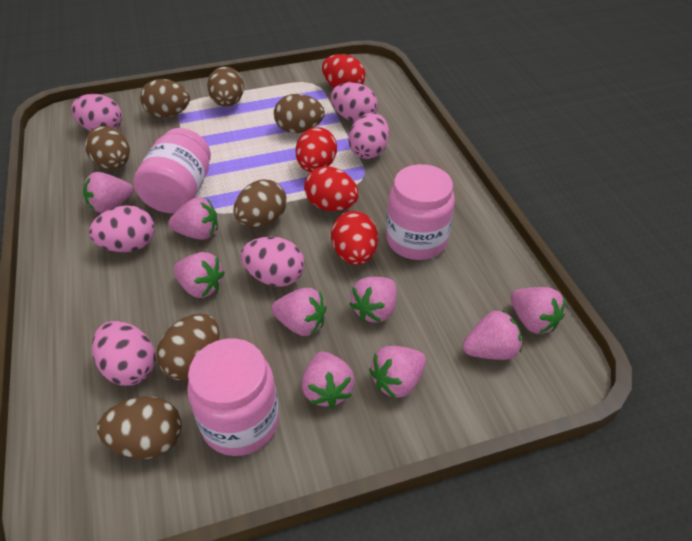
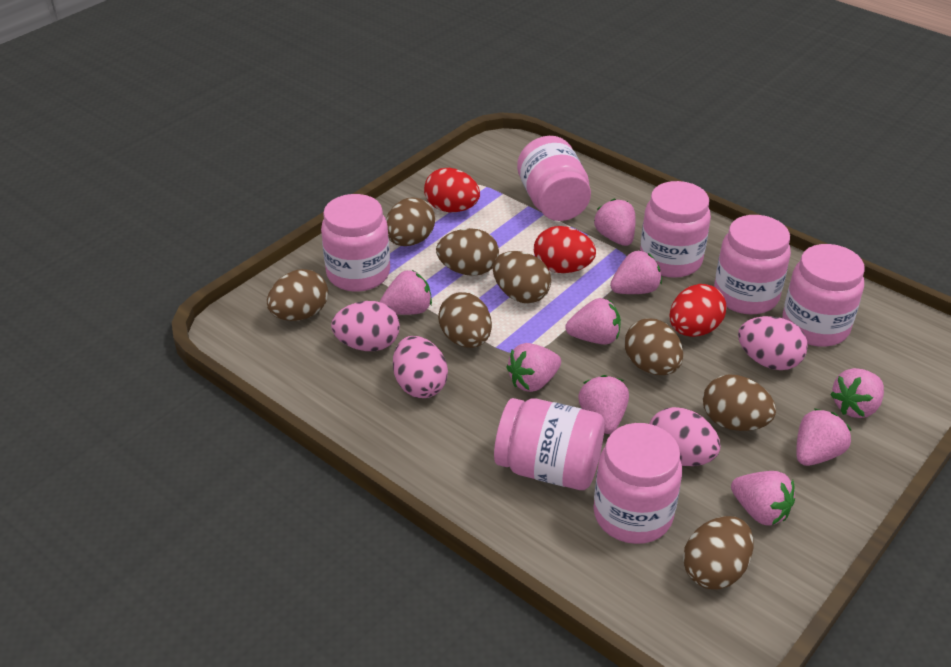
brown egg: [85,126,130,170] [97,397,182,459] [140,79,190,117] [156,313,220,381] [207,67,244,107] [233,179,287,227] [274,94,325,133] = 7 -> [267,269,328,321] [386,197,435,246] [436,228,499,276] [438,292,492,348] [492,251,551,303] [624,318,683,375] [683,516,753,590] [703,374,776,431] = 8
pink egg: [71,94,122,131] [89,205,155,252] [92,321,156,386] [241,237,305,287] [331,82,378,122] [348,113,389,159] = 6 -> [331,301,400,351] [393,336,448,398] [649,407,721,466] [738,316,808,370] = 4
pink jar: [133,128,211,213] [187,338,279,456] [386,164,455,260] = 3 -> [321,194,390,292] [494,398,605,490] [517,136,591,221] [593,423,682,544] [640,181,711,278] [714,215,791,315] [782,244,865,347] = 7
red egg: [296,127,337,172] [304,166,359,211] [322,54,366,88] [331,211,378,265] = 4 -> [424,168,480,212] [534,226,596,273] [670,284,726,337] = 3

